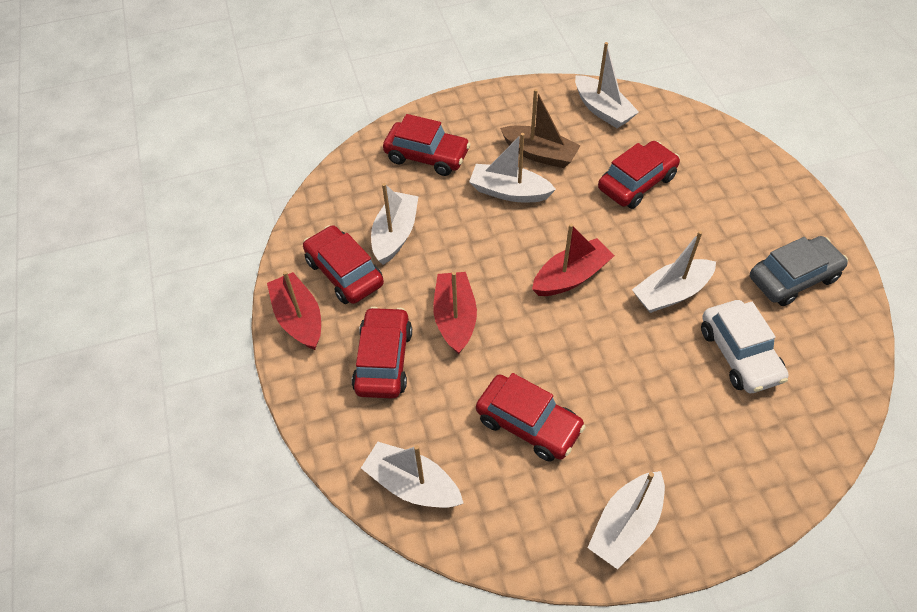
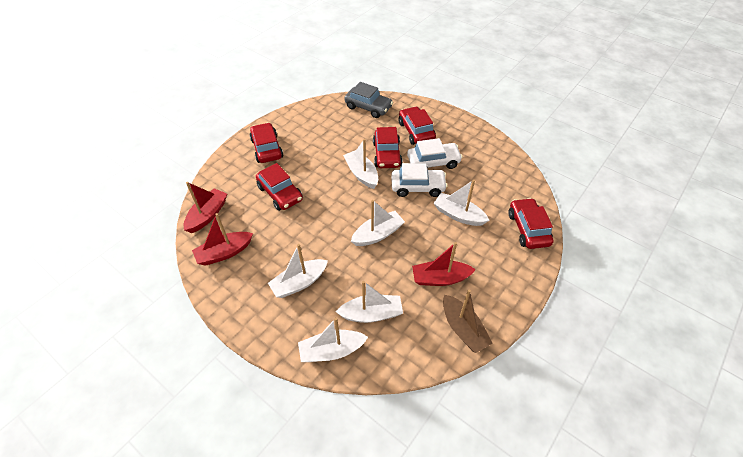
white car: [701,300,789,393] = 1 -> [391,163,447,197] [407,138,463,169] = 2

